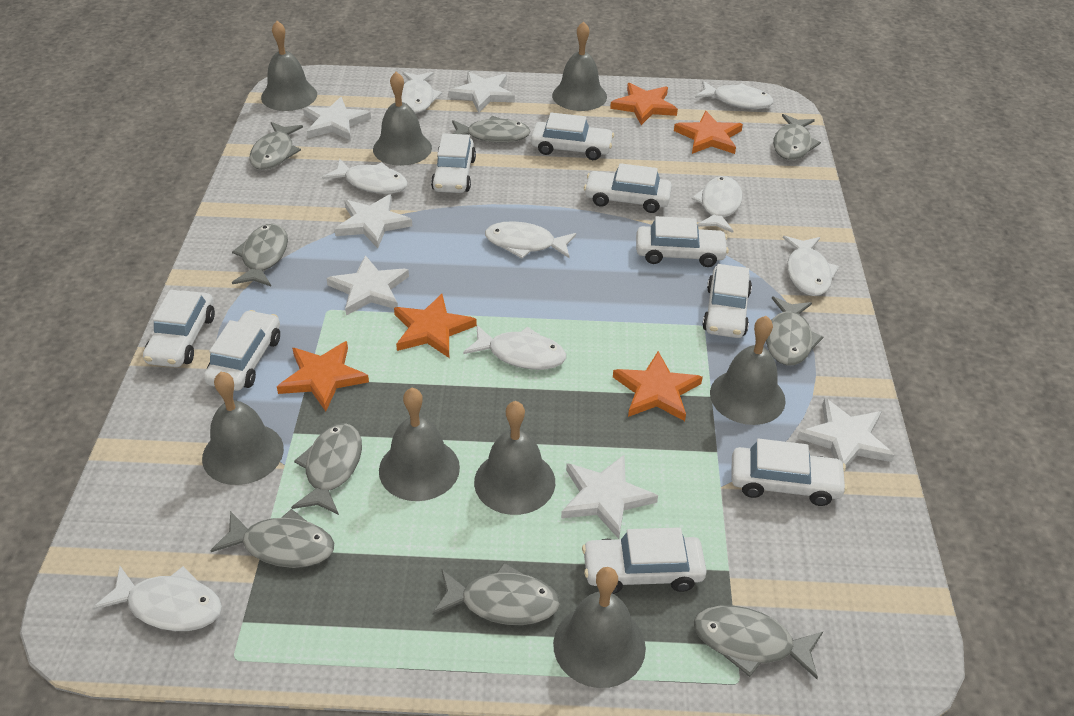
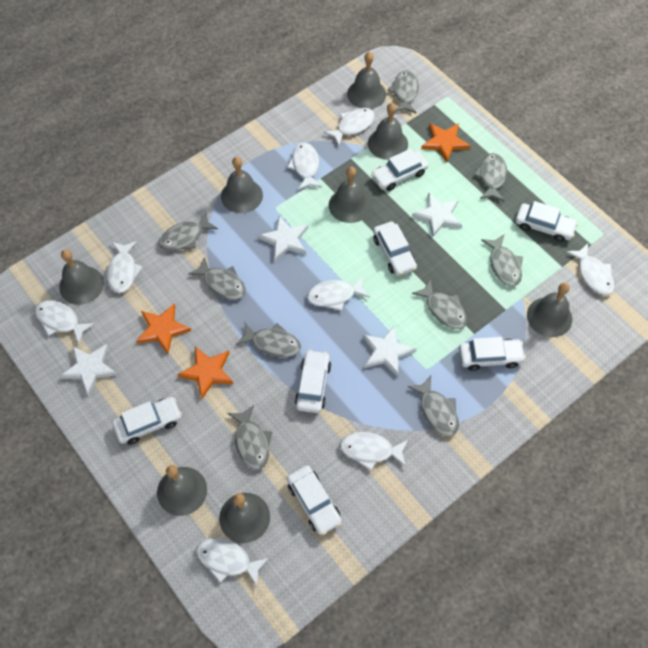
orange star: [277,341,369,411] [394,294,477,358] [610,83,678,125] [613,351,703,421] [674,111,743,154] = 5 -> [136,304,191,354] [177,347,233,399] [421,123,471,163] = 3
white car: [143,290,215,367] [204,310,280,391] [431,133,476,193] [531,113,614,160] [582,527,707,594] [584,163,672,213] [636,216,729,267] [702,264,752,338] [731,439,847,506] = 9 -> [112,397,182,445] [287,465,342,535] [295,350,331,413] [371,149,428,191] [373,222,417,276] [459,337,526,371] [516,201,578,242] = 7
white star: [303,97,371,140] [326,255,409,316] [334,195,412,248] [449,71,515,113] [561,455,658,539] [797,398,894,468] = 6 -> [60,344,117,396] [258,216,308,261] [363,325,416,377] [412,192,462,238] = 4

